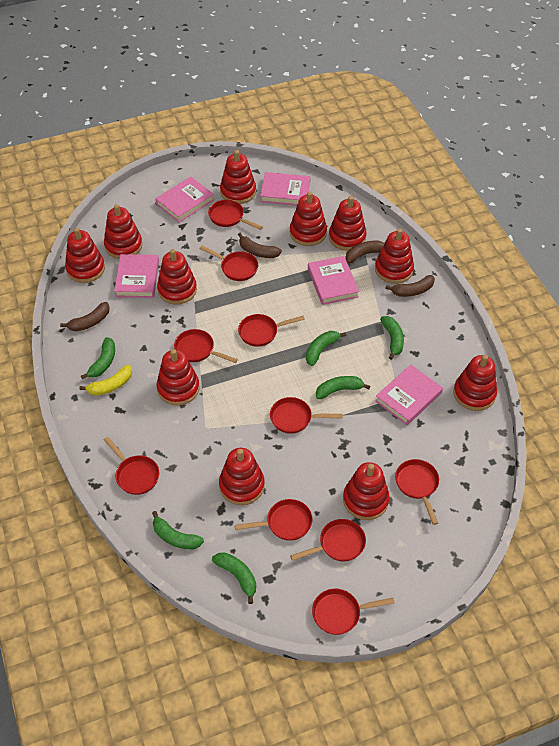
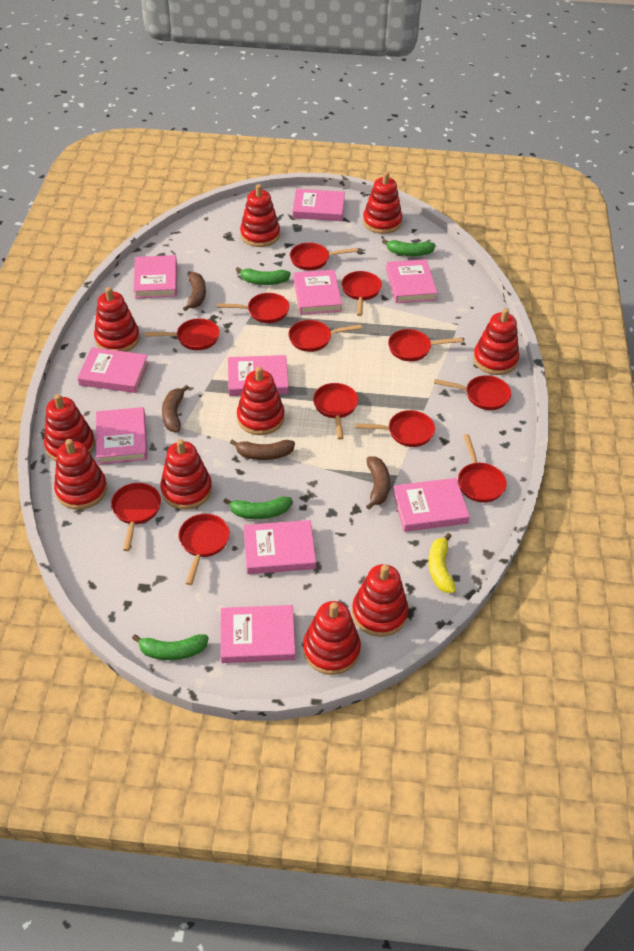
green banana: [81,337,115,379] [152,511,204,549] [212,552,256,604] [306,331,346,366] [316,376,370,399] [380,316,404,360] = 6 -> [132,634,209,660] [223,497,292,519] [236,267,291,285] [382,239,435,256] = 4
pink book: [114,254,159,298] [155,177,214,222] [260,172,310,205] [308,256,359,305] [375,365,443,425] = 5 -> [77,347,149,393] [96,407,147,465] [133,255,177,298] [220,605,295,663] [228,355,289,396] [243,520,316,574] [292,189,345,221] [294,270,342,315] [386,259,437,303] [393,478,470,532] = 10
red pan: [104,437,159,495] [174,329,238,363] [199,245,258,281] [208,200,263,230] [235,499,313,541] [238,314,305,347] [270,397,342,434] [290,519,366,562] [312,588,395,635] [395,459,439,525] = 10 -> [111,483,161,551] [145,318,220,350] [178,514,230,585] [217,293,289,323] [288,320,362,352] [290,243,358,270] [313,383,358,440] [342,271,382,316] [355,410,435,447] [388,329,463,361] [434,375,511,410] [458,434,507,503] = 12
red stacking toy: [65,228,105,283] [104,204,143,259] [157,249,197,305] [157,349,200,406] [219,448,265,505] [220,150,256,204] [290,191,327,246] [329,196,367,251] [343,462,390,520] [375,228,414,284] [453,355,497,411] = 11 -> [44,394,95,461] [54,439,107,510] [94,287,140,352] [160,439,212,510] [237,366,285,435] [240,184,280,247] [303,601,361,675] [352,564,408,637] [363,172,402,234] [473,308,519,375] = 10

